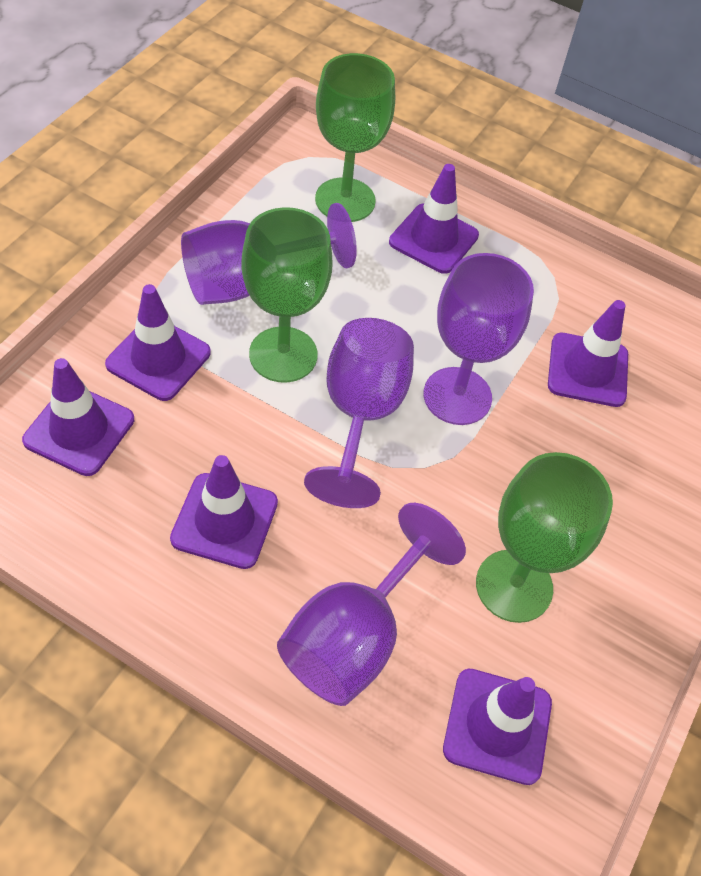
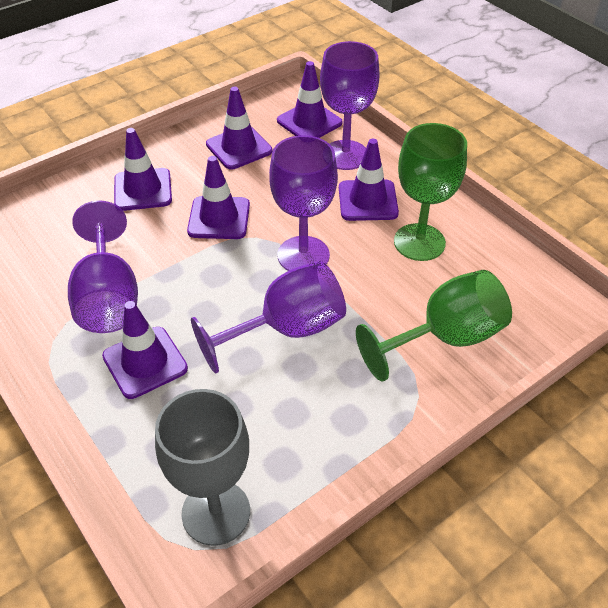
green goblet: [242,207,332,383] [315,53,395,222] [476,452,613,623] = 3 -> [356,270,512,381] [394,123,467,261] = 2
grey goblet: none = 0 -> [155,389,250,546] = 1

